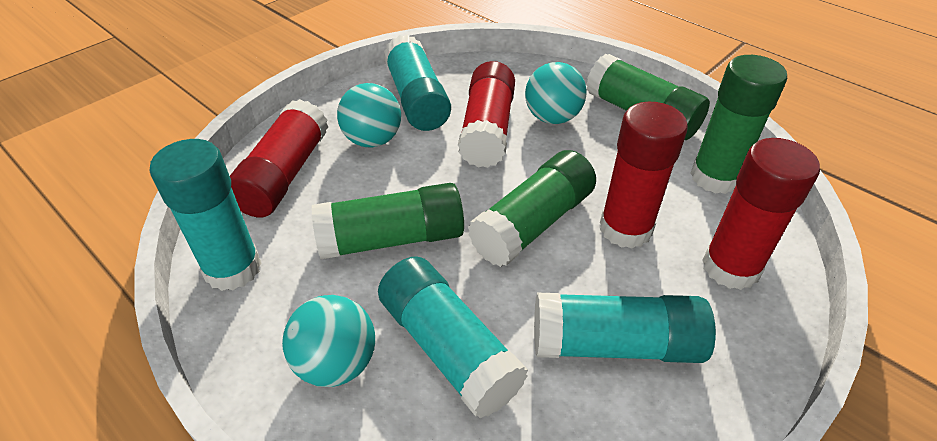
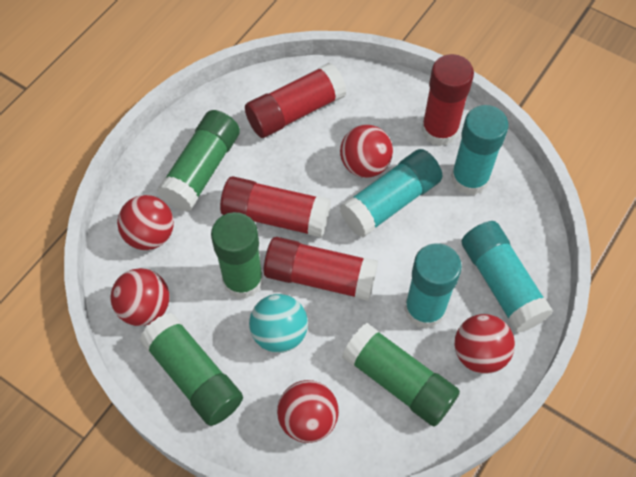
red ball: none = 0 -> [111,268,170,326] [117,195,174,250] [277,380,339,443] [340,125,393,178] [454,314,515,374] = 5
turquoise ball: [282,295,375,387] [337,83,401,147] [525,62,586,124] = 3 -> [249,294,308,353] = 1

